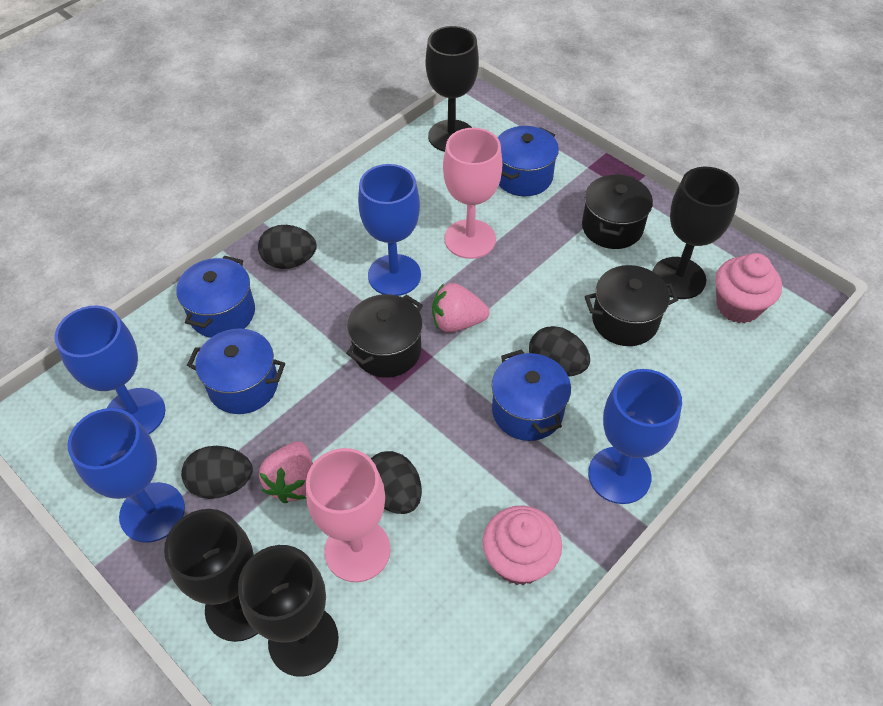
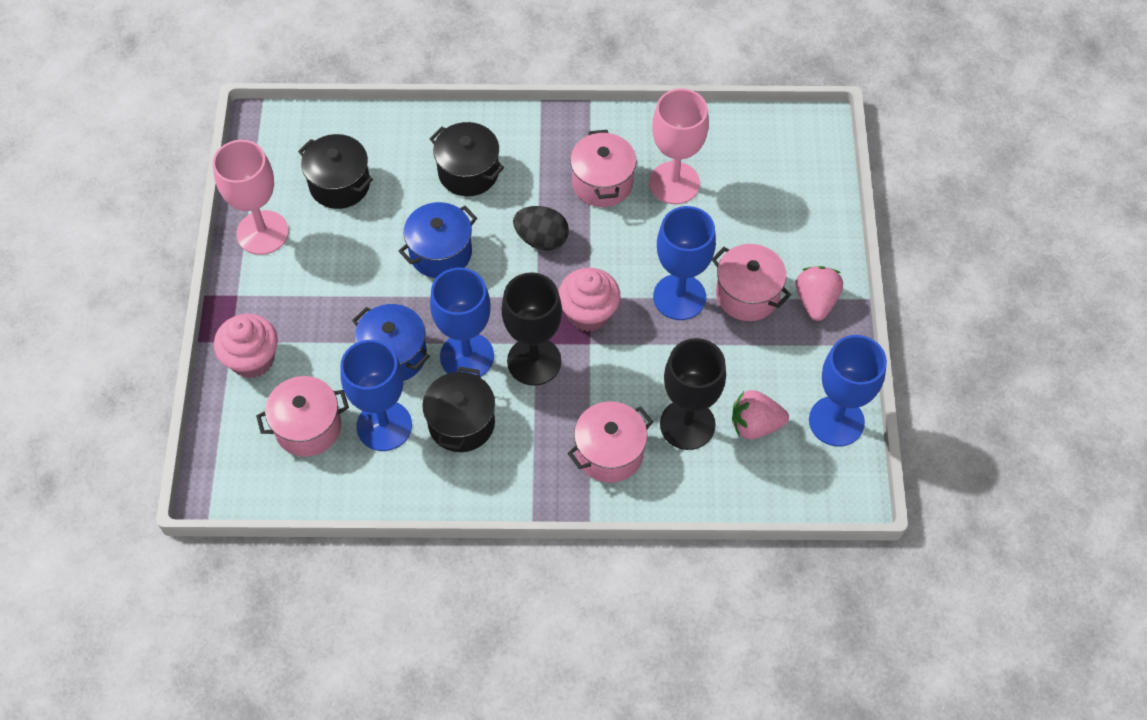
black egg: [181,446,253,499] [258,225,317,269] [371,451,422,514] [529,326,590,377] = 4 -> [513,206,569,251] = 1
black goblet: [164,509,258,642] [238,545,339,677] [426,26,479,152] [652,167,739,299] = 4 -> [501,272,562,386] [660,338,726,450] = 2
blue pot: [176,256,255,338] [187,329,285,414] [492,349,571,441] [498,126,559,196] = 4 -> [352,304,430,381] [399,202,477,278] = 2
pink pot: none = 0 -> [256,376,349,457] [567,401,653,483] [570,130,636,207] [712,244,791,321] = 4

